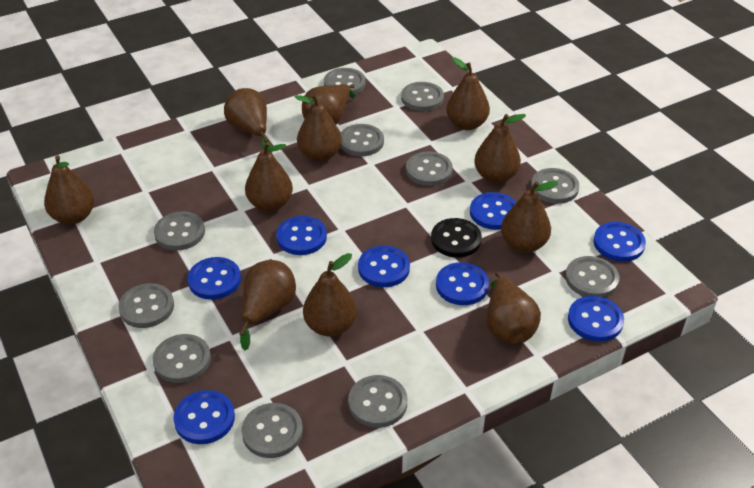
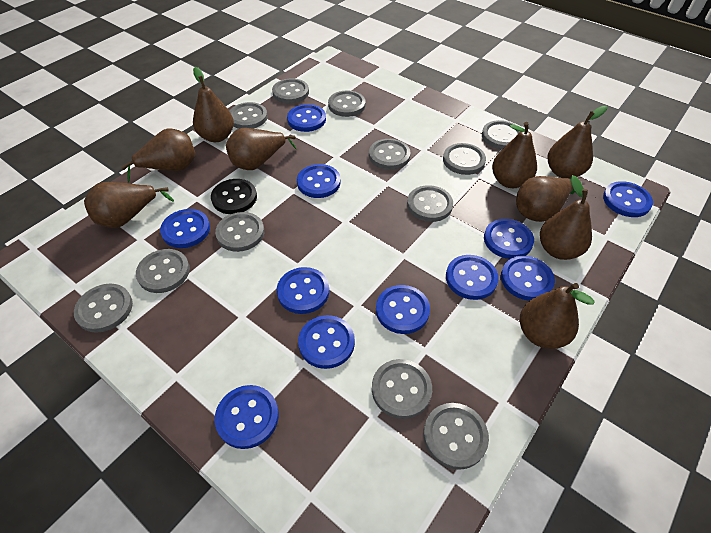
blue button: [173,390,235,444] [187,257,241,300] [276,216,327,255] [358,246,410,287] [436,262,489,305] [470,192,516,230] [568,296,624,342] [593,222,646,262] = 8 -> [160,209,210,248] [215,385,279,449] [277,267,329,314] [287,104,326,132] [297,164,341,198] [298,315,355,369] [376,285,430,334] [446,255,499,300] [484,219,534,259] [501,256,555,301] [603,181,653,217] = 11
brown pear: [44,155,94,225] [224,88,272,153] [239,260,296,350] [245,142,293,211] [295,94,342,162] [302,84,355,124] [303,253,357,337] [446,57,490,130] [474,114,526,183] [486,271,541,344] [501,181,558,253] = 11 -> [84,182,174,228] [121,128,195,183] [193,67,234,142] [226,128,297,170] [492,122,537,188] [516,176,575,222] [520,283,595,349] [540,175,592,260] [548,106,607,179] = 9
grey button: [118,283,174,328] [153,334,211,383] [154,211,205,251] [241,403,303,458] [324,68,366,95] [340,124,384,156] [348,375,408,428] [401,82,444,111] [406,152,453,186] [531,168,579,204] [565,256,619,298] = 11 -> [74,284,133,333] [136,249,190,293] [215,212,264,252] [229,102,268,129] [272,79,309,103] [328,91,366,117] [369,139,411,170] [372,359,432,419] [407,185,453,222] [423,403,489,470] [443,143,486,175] [482,120,521,149] = 12

